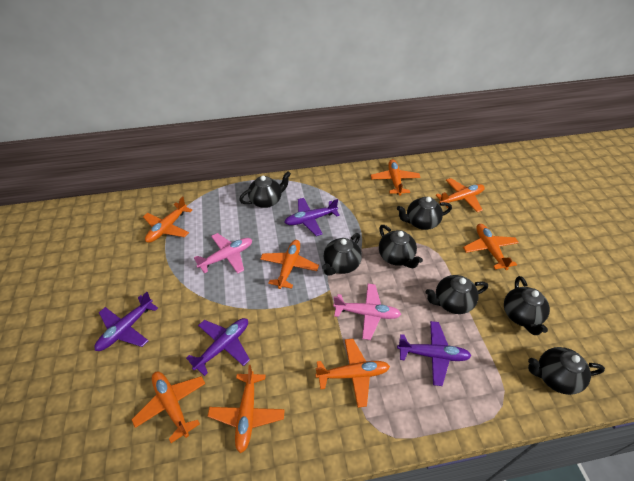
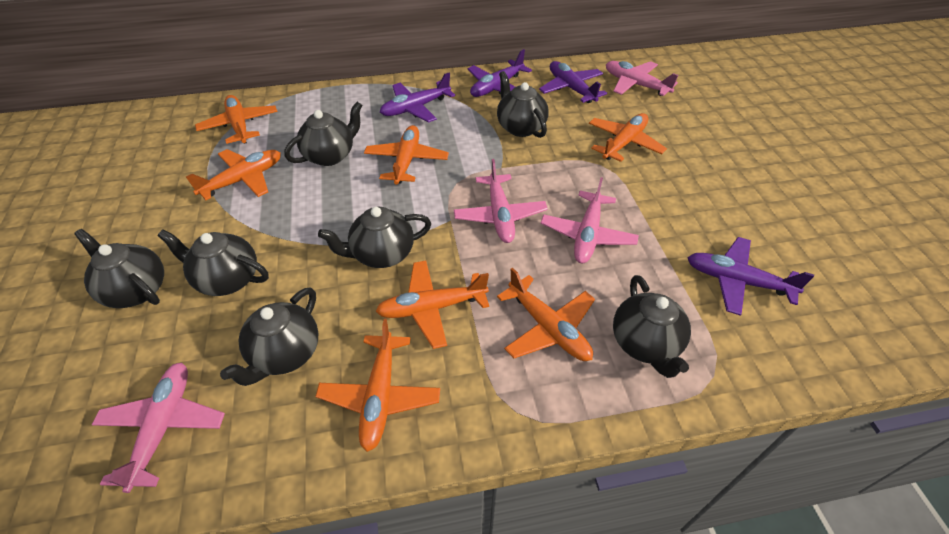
orange plane: [131,372,206,443] [143,196,192,243] [208,365,285,453] [260,240,319,289] [315,338,390,408] [371,159,421,196] [436,178,485,213] [463,224,519,270] = 8 -> [186,149,281,200] [195,95,278,144] [315,319,440,452] [364,125,449,185] [376,261,489,349] [497,268,595,361] [589,113,667,162] = 7
pink plane: [194,233,252,274] [333,284,401,340] = 2 -> [92,363,225,493] [454,159,548,243] [541,177,639,263] [606,61,679,96] = 4

